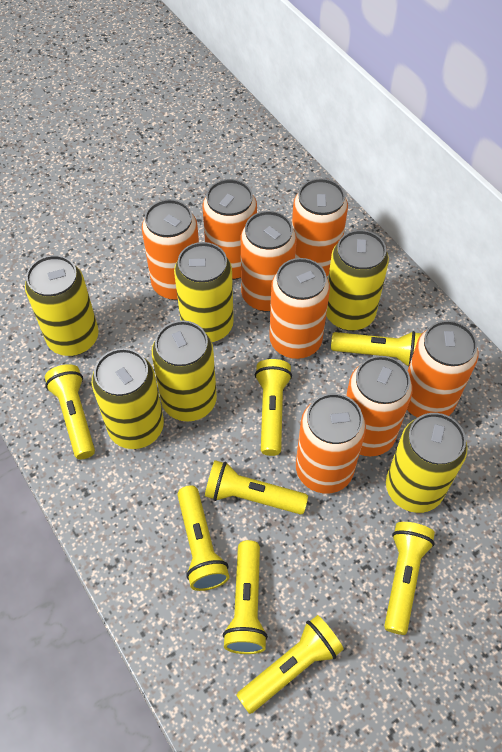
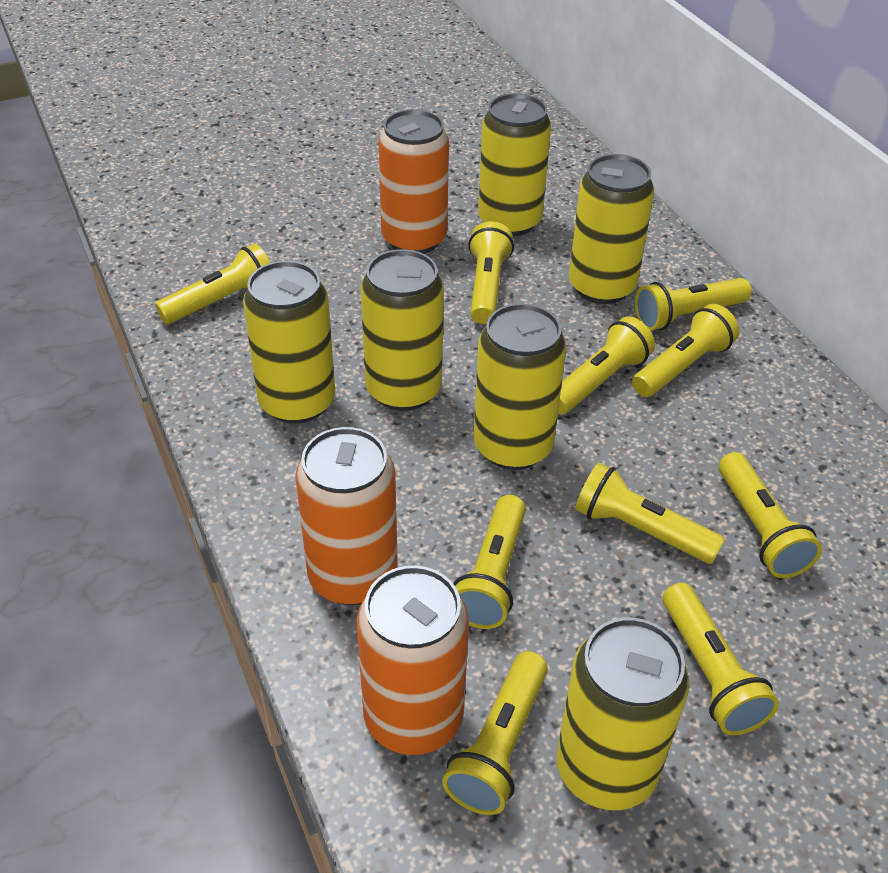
orange can: [142,199,199,300] [203,179,257,280] [241,211,297,312] [269,258,330,359] [292,178,348,276] [296,393,366,493] [346,356,413,456] [407,320,478,418] = 8 -> [295,427,398,605] [357,566,469,755] [378,109,449,254] = 3
yellow flashlight: [45,364,95,459] [177,485,230,591] [205,460,308,515] [223,540,268,654] [236,615,344,714] [255,359,292,456] [331,331,422,367] [384,522,435,635] = 8 -> [155,244,270,324] [442,651,548,815] [453,495,526,629] [468,222,514,324] [558,316,655,414] [575,462,725,564] [632,304,739,397] [635,278,752,331] [663,583,779,735] [719,452,822,578] = 10

